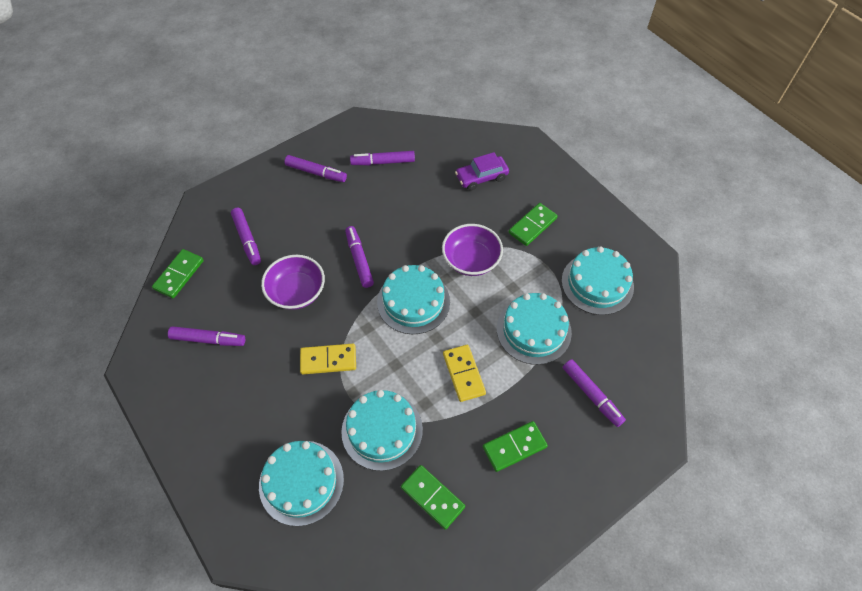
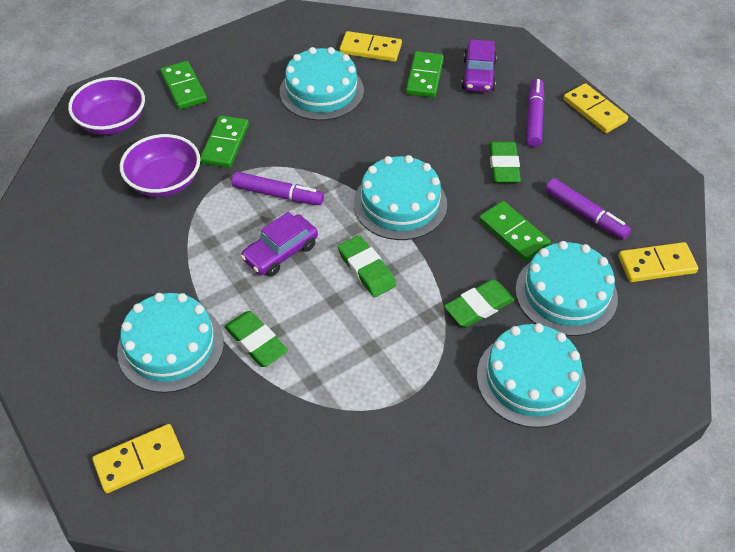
green eraser: none = 0 -> [224,311,288,367] [338,235,396,297] [444,279,515,327] [489,142,521,183] = 4
purple car: [455,152,509,191] = 1 -> [241,212,318,277] [461,39,497,92] = 2
purple marker: [168,326,245,346] [231,208,261,265] [284,155,347,182] [345,226,374,288] [350,151,415,165] [563,359,626,427] = 6 -> [232,172,324,205] [526,79,545,147] [545,178,631,240] = 3
yellow domino: [300,344,356,374] [443,345,486,402] = 2 -> [92,424,184,493] [339,31,402,62] [563,83,628,133] [618,242,698,282] = 4

